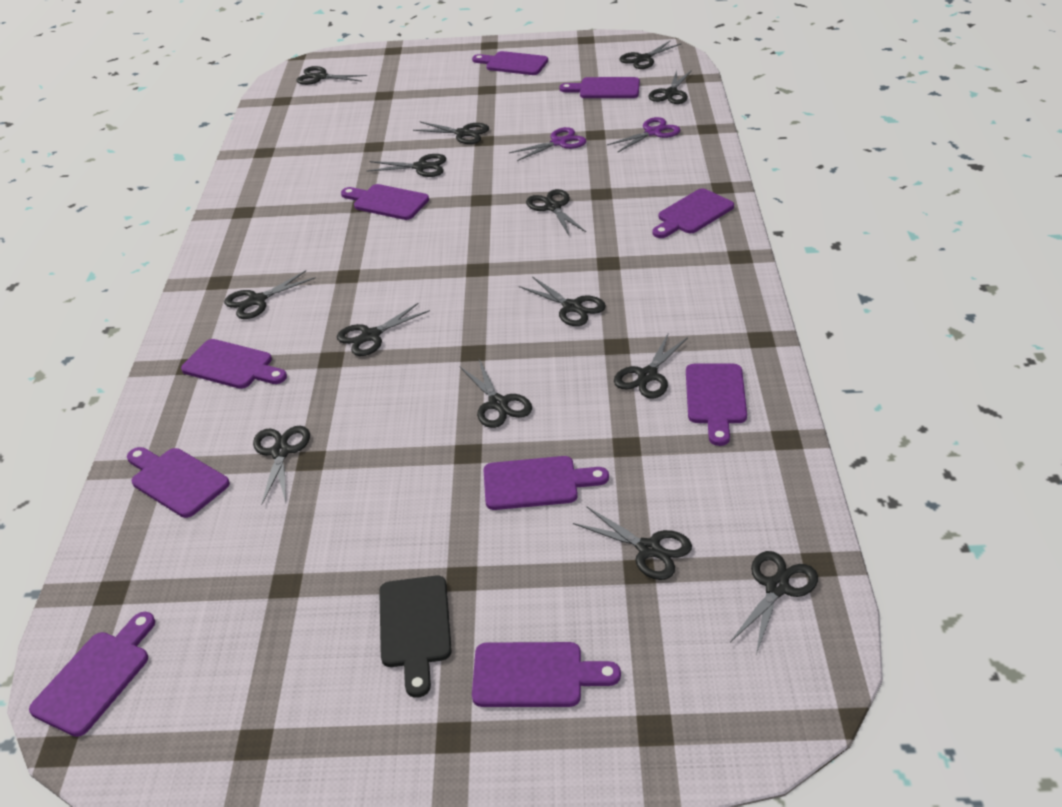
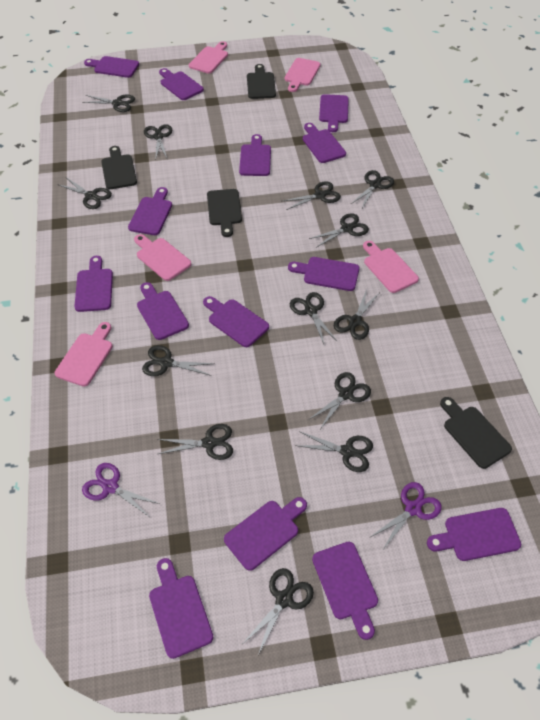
black cutting board: [379,575,452,698] = 1 -> [101,146,137,189] [207,189,242,237] [247,64,276,99] [440,397,512,469] = 4
black scissors: [224,270,316,319] [253,426,310,505] [297,66,367,85] [337,302,430,356] [367,154,446,177] [413,121,489,144] [460,359,532,428] [519,276,606,326] [526,189,586,235] [573,507,692,580] [614,332,688,398] [619,40,681,69] [649,70,692,104] [730,551,818,654] = 14 -> [57,178,112,209] [82,95,135,112] [142,345,215,376] [144,124,172,160] [157,424,233,460] [244,568,314,655] [283,181,341,210] [290,292,338,346] [295,431,373,472] [308,372,371,429] [309,213,369,248] [334,289,379,340] [351,170,394,210] = 13
pink cutting board: none = 0 -> [55,322,113,386] [134,234,192,281] [189,41,228,74] [285,58,321,92] [363,241,419,293] = 5
purple cutting board: [29,612,155,737] [127,447,230,518] [181,339,287,389] [341,184,429,220] [472,51,548,75] [472,642,621,707] [484,456,609,510] [559,77,640,98] [652,189,734,238] [686,364,747,446] = 10 -> [74,256,113,312] [84,56,139,78] [128,187,172,235] [137,282,189,340] [149,558,214,659] [159,68,204,100] [203,296,269,347] [224,497,307,571] [239,134,271,176] [288,257,359,291] [303,123,346,163] [312,542,378,640] [319,94,349,132] [427,508,521,561] = 14

